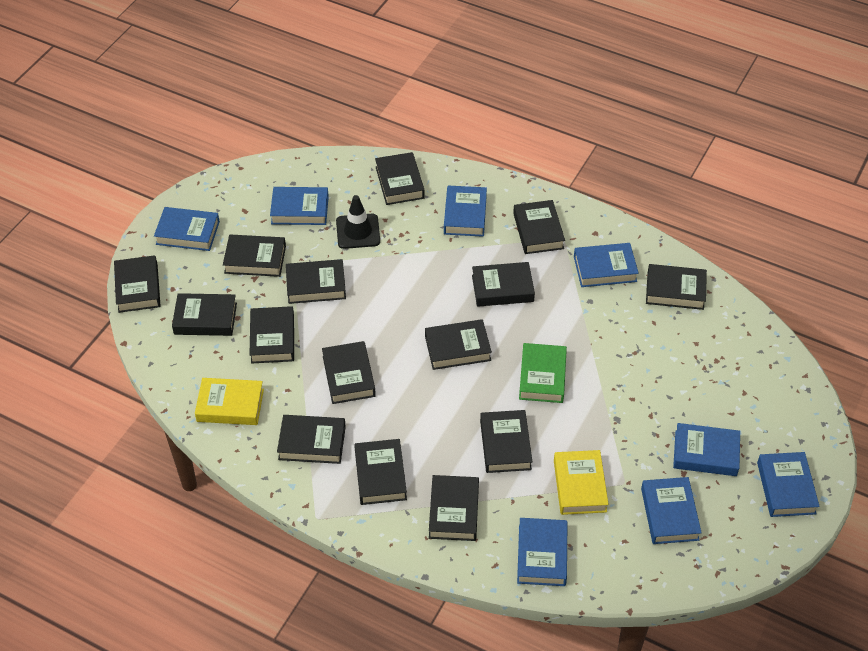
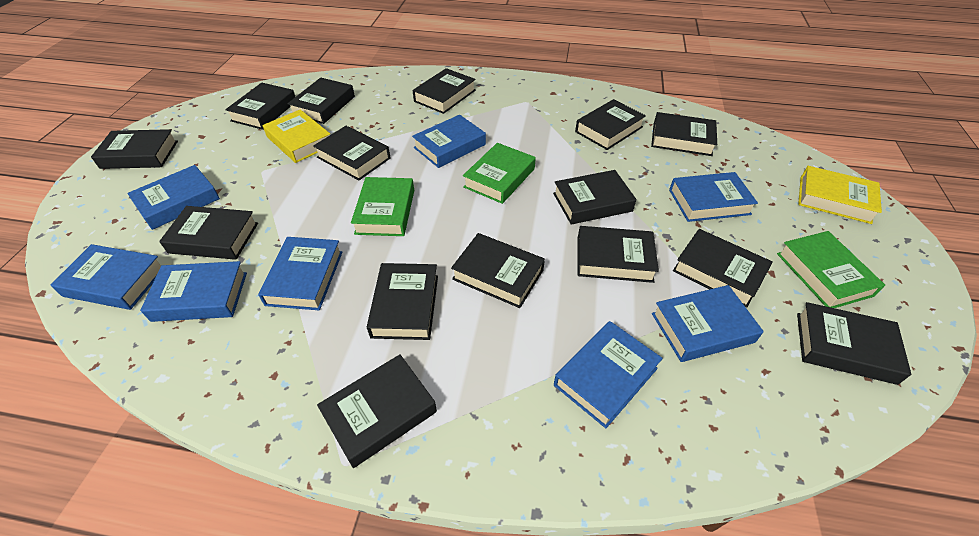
black traffic cone: [336,195,380,249] = 1 -> none = 0
green book: [519,343,567,403] = 1 -> [351,177,414,236] [463,143,536,204] [777,231,885,308] = 3

